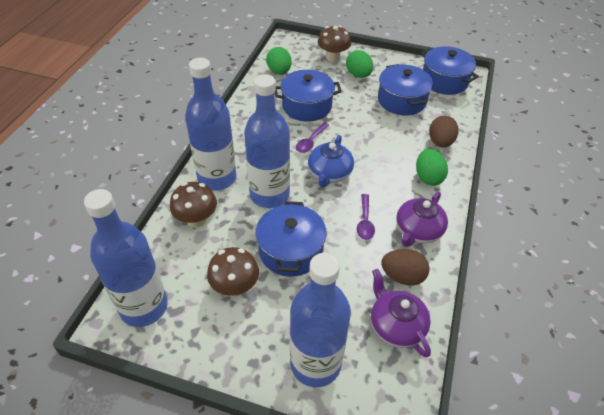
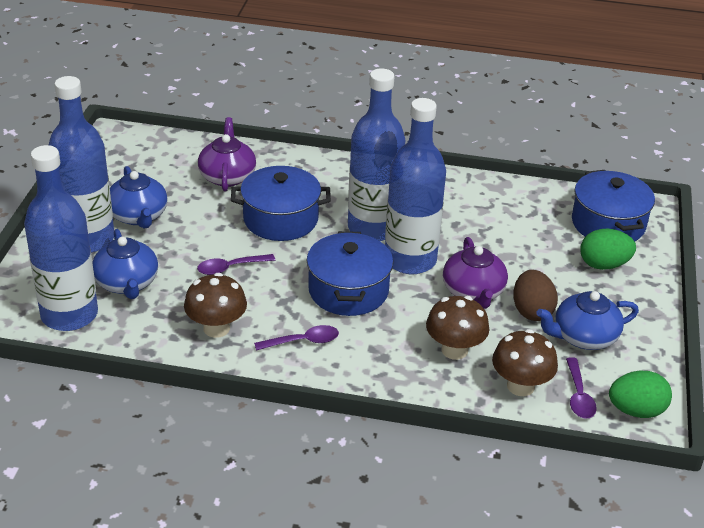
blue pot: [256,201,327,277] [274,70,342,122] [378,64,433,115] [421,46,479,95] = 4 -> [231,166,331,241] [307,231,393,316] [572,170,655,242] = 3
blue teapot: [308,135,354,188] = 1 -> [92,229,158,299] [110,166,168,229] [536,291,639,350] = 3
brown egg: [381,249,430,285] [429,115,459,148] = 2 -> [513,270,558,321] = 1
green egg: [266,47,292,75] [346,50,373,78] [416,149,448,186] = 3 -> [580,229,636,270] [609,371,672,418] = 2
purple spoon: [296,123,329,153] [357,194,375,240] = 2 -> [197,254,275,275] [254,325,339,351] [566,357,597,419] = 3

